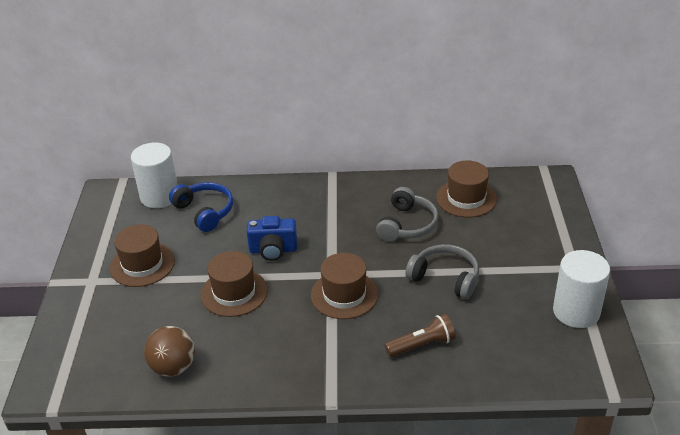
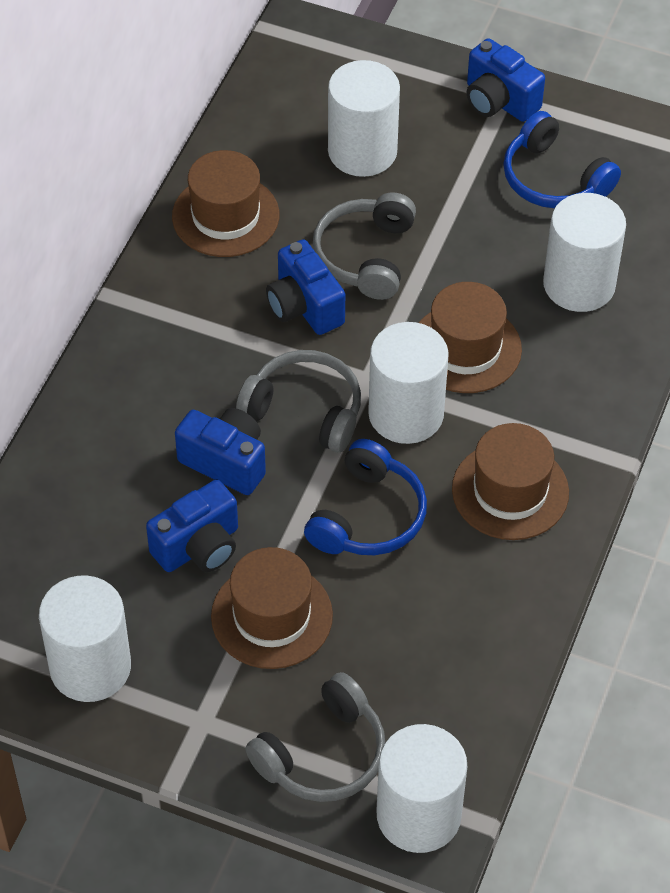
blue camera: [247,216,297,261] = 1 -> [146,480,238,572] [175,408,266,495] [266,239,345,335] [467,38,545,122] = 4
blue headphones: [169,182,233,232] = 1 -> [304,439,427,555] [503,111,621,208] = 2
brown ball: [144,326,195,377] = 1 -> none = 0
brown flashlight: [385,314,456,357] = 1 -> none = 0
grey headphones: [376,187,439,242] [405,244,479,299] = 2 -> [236,350,361,453] [245,672,385,802] [313,192,416,300] = 3
white cylinder: [131,143,178,208] [553,250,610,328] = 2 -> [39,575,131,702] [328,60,400,177] [368,322,449,444] [376,724,467,853] [543,193,626,312] = 5

